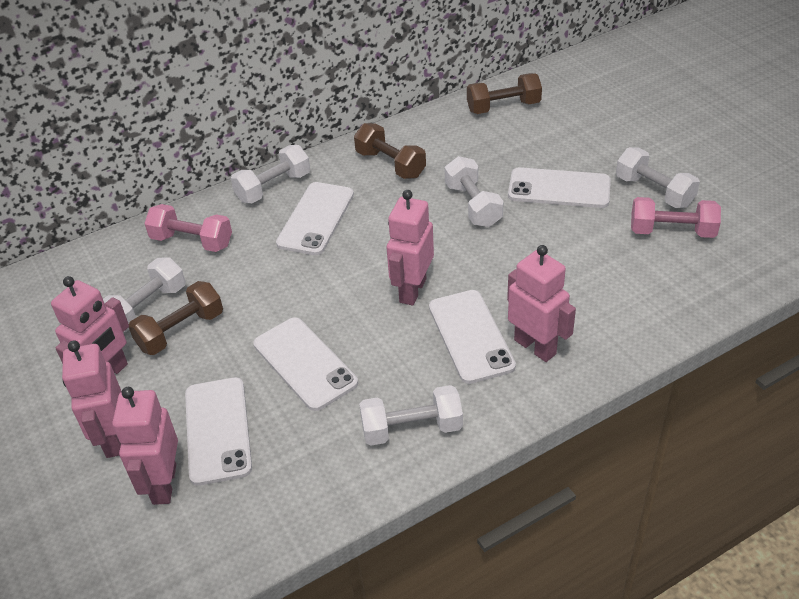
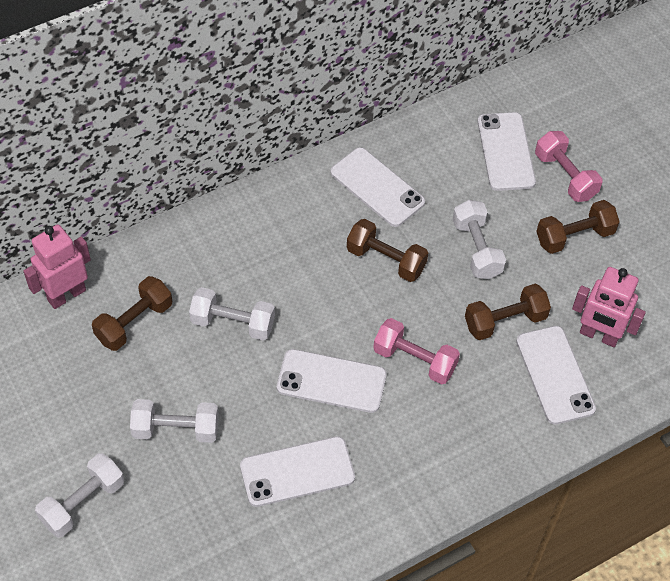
brown dumbbell: [129,281,223,355] [354,123,426,179] [467,73,542,114] = 3 -> [92,276,172,351] [347,219,428,282] [465,284,551,340] [536,200,620,254] = 4
pink robot: [51,276,129,374] [62,340,122,458] [112,387,178,505] [387,190,434,306] [507,245,576,362] = 5 -> [24,224,91,309] [572,267,646,347] = 2
white dumbbell: [103,257,186,332] [231,145,310,203] [359,385,463,446] [445,156,503,227] [616,147,700,208] = 5 -> [35,453,124,538] [130,399,219,443] [189,287,275,340] [453,200,506,279] = 4

